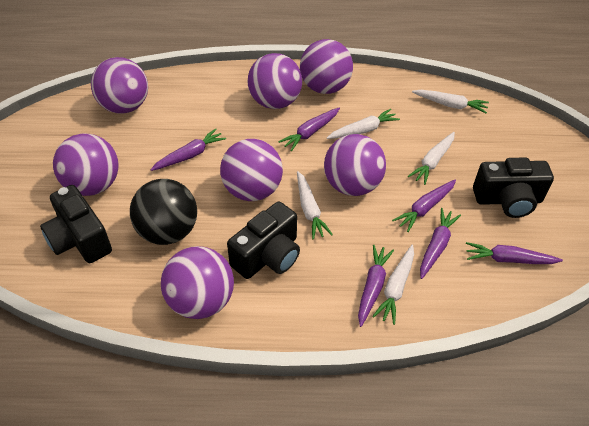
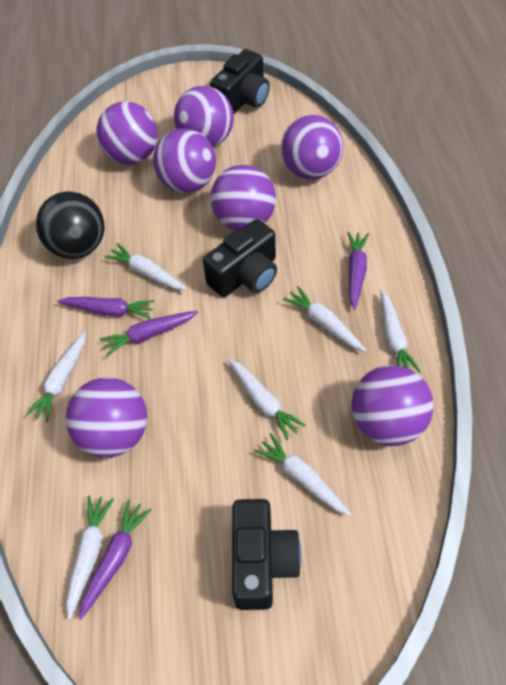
purple carrot: [150,129,226,171] [278,108,340,151] [358,244,394,327] [392,180,456,232] [420,208,461,279] [466,242,563,264] = 6 -> [57,297,155,319] [79,500,152,619] [100,311,198,356] [347,232,369,310] = 4
white carrot: [297,171,333,240] [327,109,400,139] [372,245,414,325] [408,132,455,185] [412,90,489,113] = 5 -> [26,332,86,422] [66,495,114,620] [104,243,187,290] [228,359,306,441] [254,433,352,516] [283,286,367,352] [380,290,421,373] = 7

